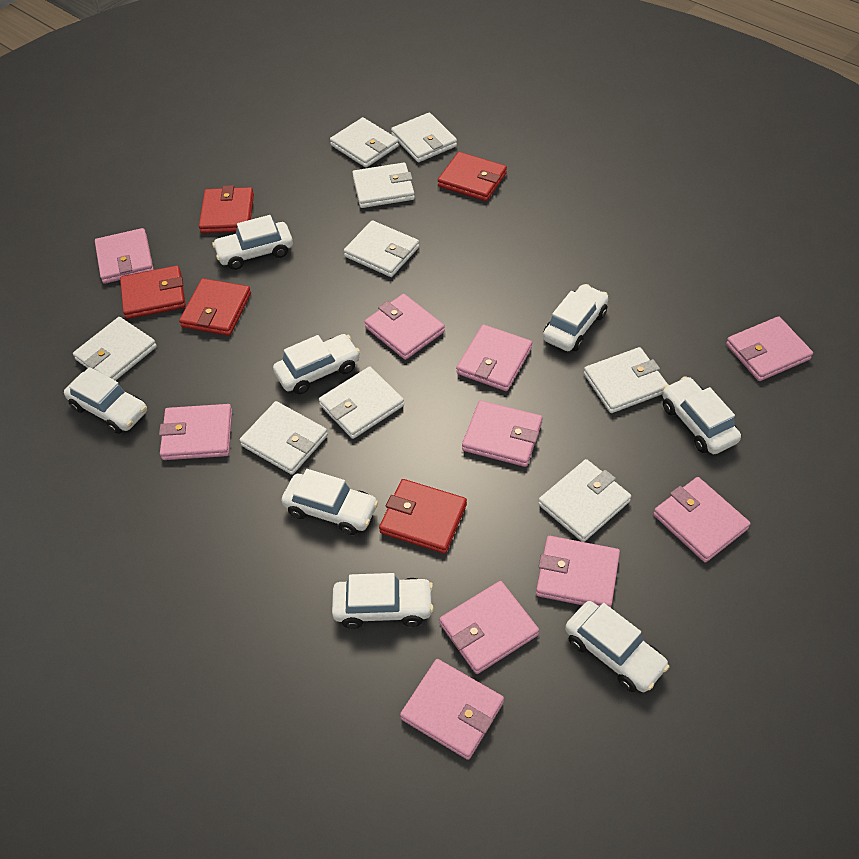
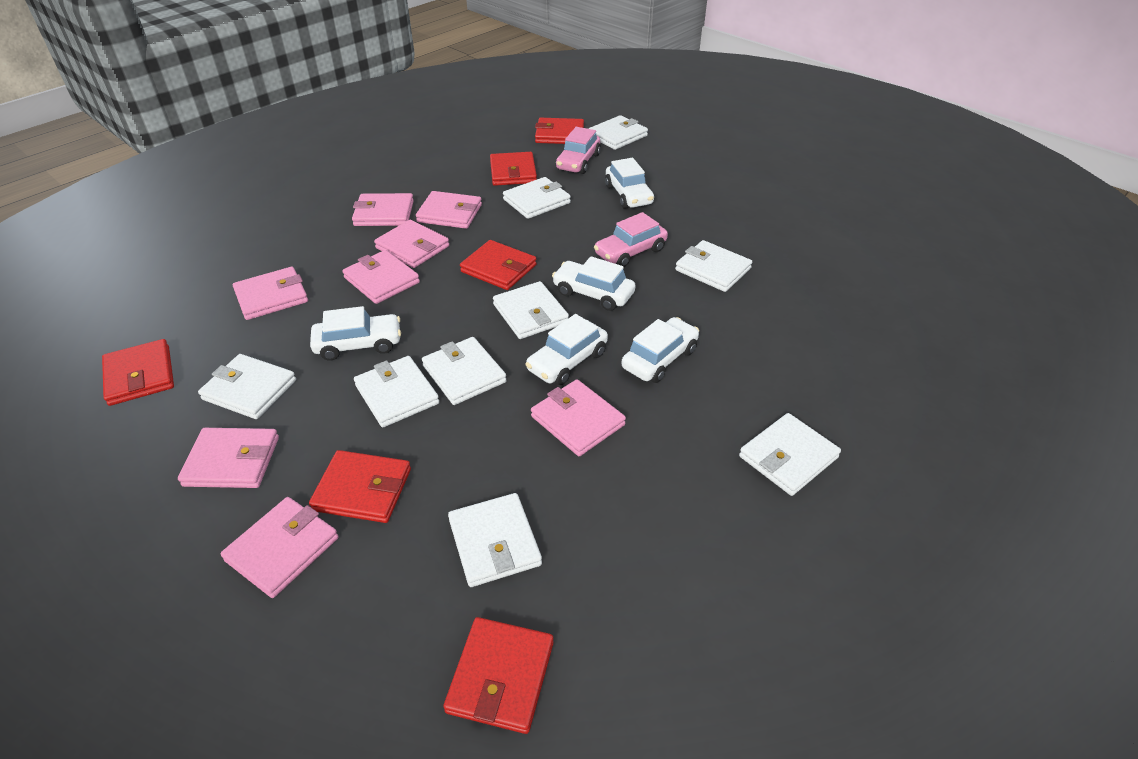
pink car: none = 0 -> [556,127,601,174] [594,212,668,267] = 2
pink wallet: [95,228,154,284] [159,404,232,460] [364,294,445,360] [400,659,504,760] [439,581,539,674] [456,324,532,391] [462,400,543,467] [536,536,620,608] [653,477,750,563] [726,316,813,381] = 10 -> [178,428,279,488] [221,497,339,598] [233,267,308,320] [342,250,420,304] [352,193,414,226] [374,220,449,268] [416,191,482,229] [531,379,626,456] = 8
red wallet: [120,265,186,319] [179,278,251,336] [199,185,254,233] [379,479,467,554] [438,152,507,201] = 5 -> [102,339,174,406] [309,450,411,523] [443,617,554,734] [460,240,537,290] [490,152,537,186] [535,118,584,144] = 6
white car: [64,367,147,434] [212,215,293,270] [273,334,360,394] [281,469,379,535] [332,573,434,629] [543,284,608,351] [565,601,670,692] [662,376,741,454] = 8 -> [310,306,401,361] [525,314,608,385] [552,256,636,311] [605,158,654,209] [621,317,699,383] = 5

